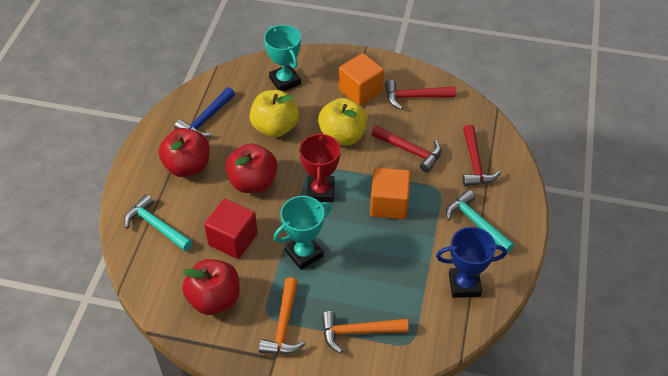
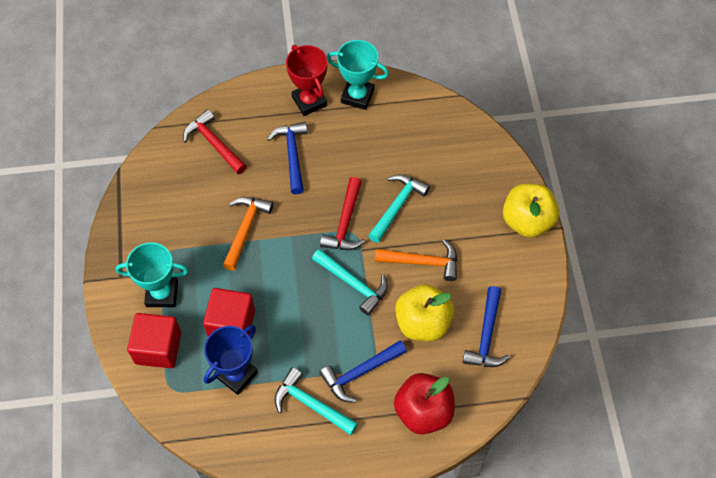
blue hammer: [174,87,235,138] = 1 -> [267,122,307,194] [319,340,407,403] [463,286,510,367] = 3
orange cube: [339,53,384,106] [370,168,411,220] = 2 -> none = 0
red apple: [159,128,210,177] [182,259,240,315] [226,143,277,193] = 3 -> [394,373,455,434] = 1
red cube: [204,199,258,259] = 1 -> [127,313,181,368] [203,288,255,337] = 2
red hammer: [372,126,441,173] [385,80,456,110] [463,125,501,186] = 3 -> [183,109,247,174] [320,177,365,250] = 2
turquoise hammer: [124,194,192,251] [446,190,514,253] = 2 -> [274,367,358,435] [312,249,388,316] [368,174,430,243] = 3

